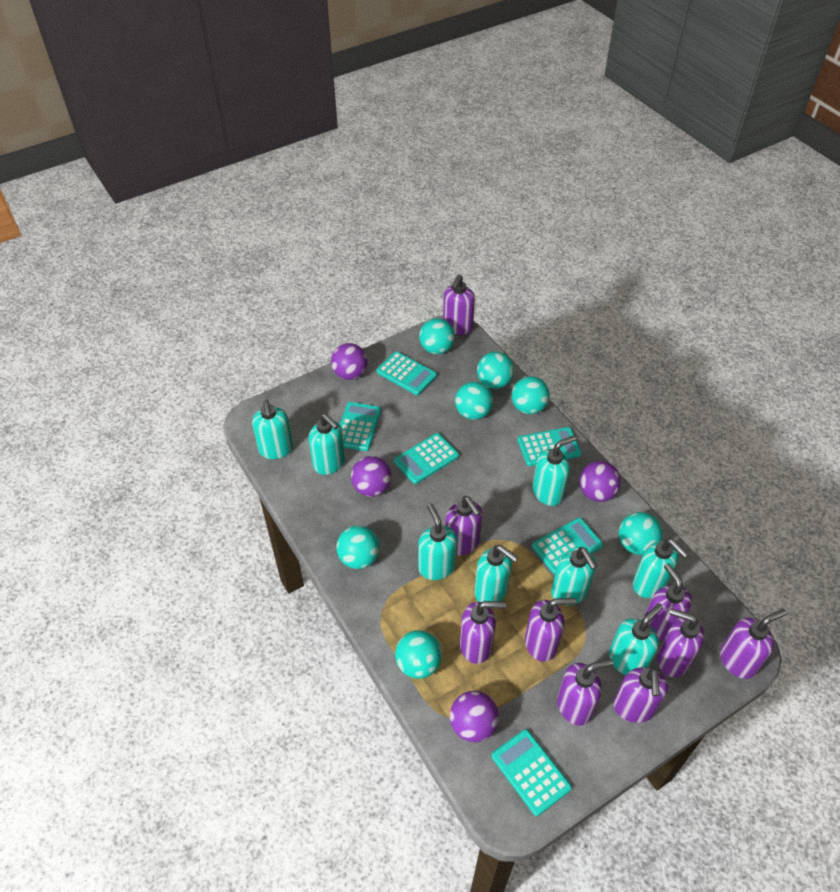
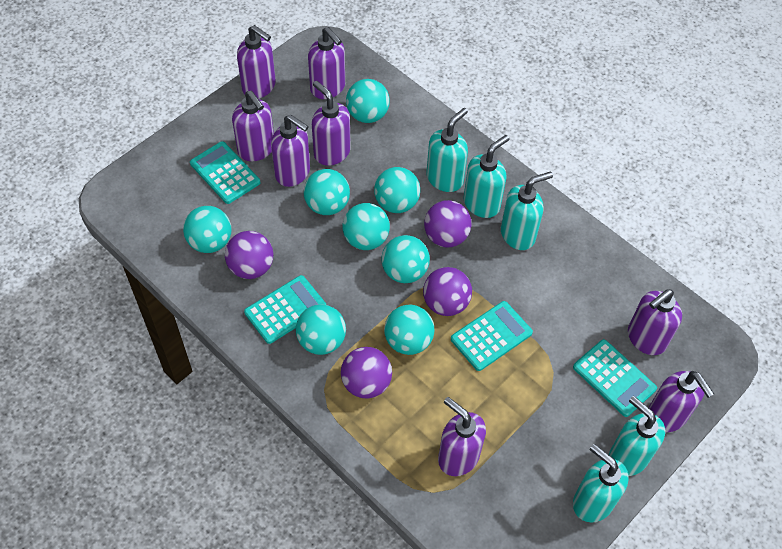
purple soap dispenser: [443,275,475,335] [445,496,483,556] [460,601,506,664] [525,598,576,662] [557,659,614,726] [613,667,668,723] [643,563,692,640] [657,608,704,677] [720,609,787,679] = 9 -> [232,91,274,161] [237,25,276,98] [271,115,310,187] [308,27,345,99] [312,81,351,165] [438,397,486,476] [628,289,682,355] [648,371,714,432] = 8
turquoise ball: [336,526,380,569] [395,630,442,679] [419,318,455,354] [455,382,493,420] [477,352,514,389] [512,376,550,414] [619,512,663,555] = 7 -> [183,206,232,253] [296,304,346,355] [303,169,350,215] [342,203,390,250] [346,79,390,123] [374,167,420,213] [381,235,430,283] [384,305,434,355] = 8
turquoise calculator: [340,402,381,451] [376,351,437,395] [394,433,459,484] [492,729,572,816] [517,427,582,466] [532,518,603,574] = 6 -> [190,141,260,204] [244,275,326,344] [451,301,533,371] [573,339,657,417] = 4
turquoise soap dispenser: [252,400,293,459] [309,413,345,475] [418,504,457,580] [474,545,518,602] [532,435,576,506] [551,547,597,606] [609,603,663,675] [633,538,689,598] = 8 -> [426,108,468,192] [464,135,510,218] [501,172,553,250] [573,444,629,523] [609,396,665,476] = 5

